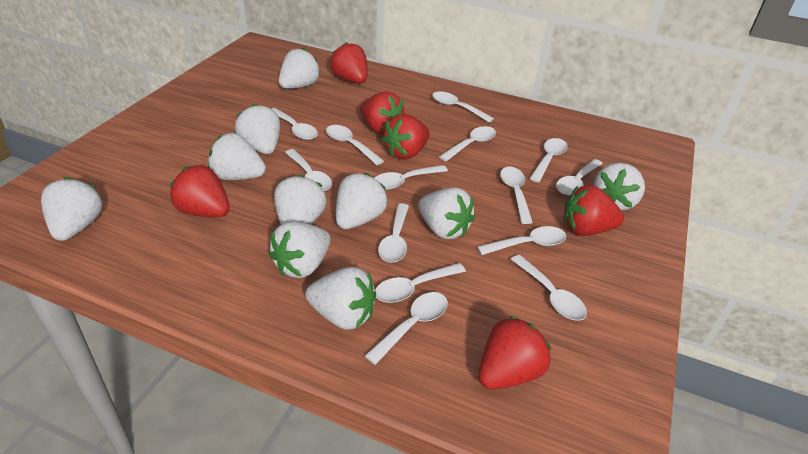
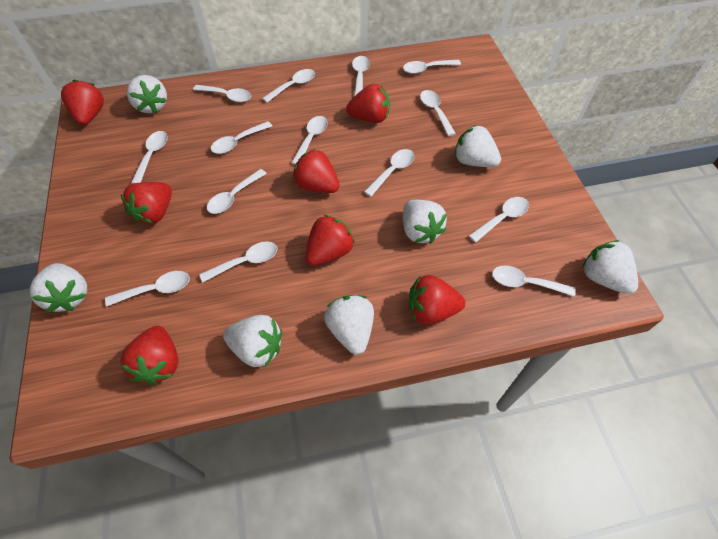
red strawberry: [170,165,230,217] [330,42,368,84] [360,91,404,135] [382,114,430,159] [479,316,551,390] [564,185,624,236] = 6 -> [61,80,104,125] [120,326,179,385] [121,182,172,225] [293,149,340,193] [305,215,355,266] [346,84,390,123] [408,275,465,325] = 7
white strawberry: [41,177,103,241] [208,133,266,180] [235,104,280,154] [269,222,331,278] [274,175,327,225] [279,48,321,89] [305,267,376,330] [336,173,388,229] [418,188,475,239] [594,163,645,211] = 10 -> [30,263,87,313] [127,75,167,113] [223,315,282,367] [324,295,374,355] [403,200,447,244] [454,125,501,167] [582,240,638,294] = 7

